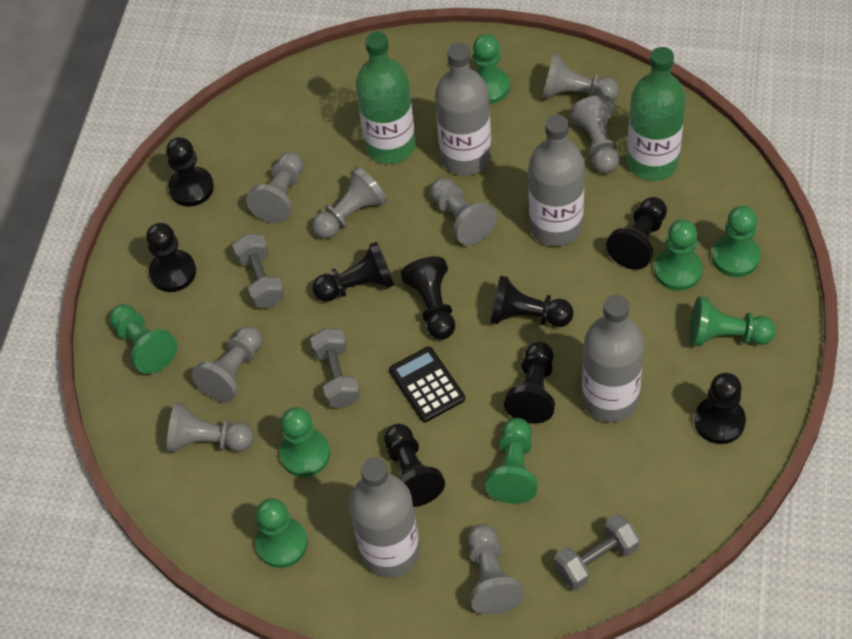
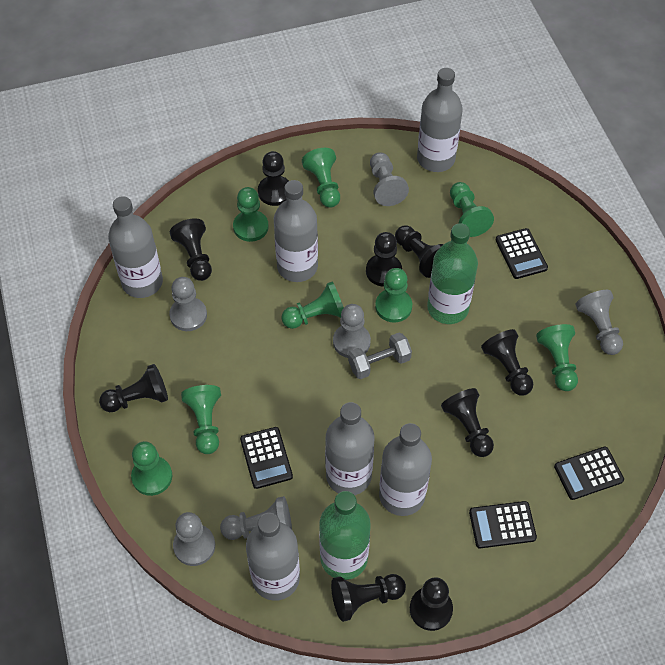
black calculator: [389,346,465,422] = 1 -> [240,427,293,489] [469,501,537,548] [496,228,548,279] [554,447,624,500] = 4
grey bottle: [349,457,420,578] [435,43,492,175] [529,114,585,246] [582,295,644,422] = 4 -> [108,196,163,298] [246,513,300,601] [274,180,318,282] [325,402,374,495] [379,423,432,516] [417,68,463,172] = 6
grey dumbbell: [232,234,285,308] [310,328,360,408] [554,514,640,590] = 3 -> [348,332,412,379] = 1
grey pawn: [167,402,254,453] [192,326,263,403] [246,152,303,224] [312,167,387,239] [430,178,497,245] [467,524,524,615] [542,54,619,101] [570,95,619,174] = 8 -> [169,277,207,331] [173,512,215,566] [220,496,292,540] [333,304,371,358] [370,152,409,206] [576,290,623,355] = 6

